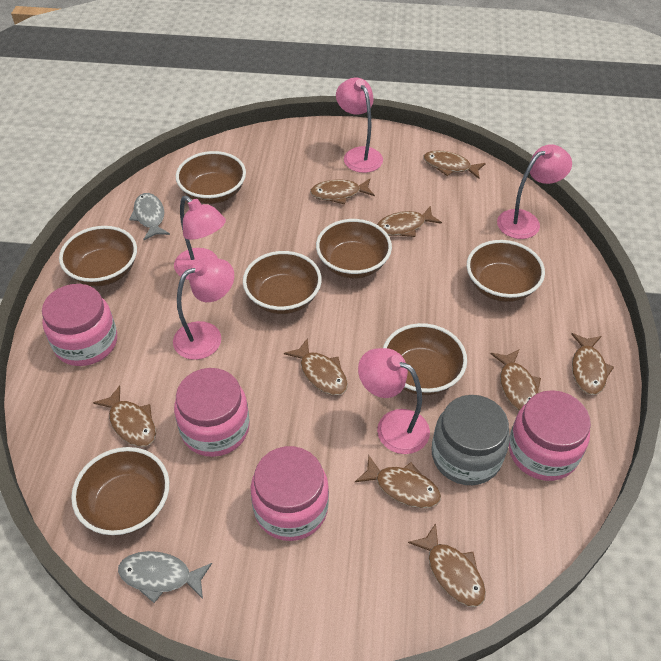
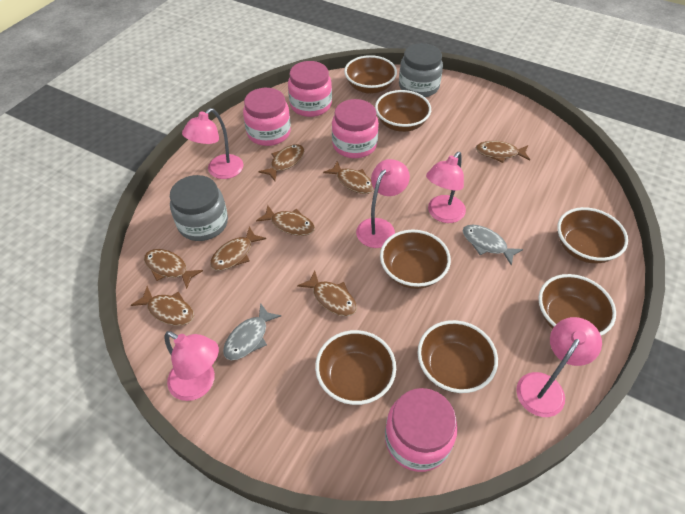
brown fish: [93,385,156,447] [284,339,348,395] [310,179,375,205] [355,455,441,508] [377,206,442,237] [408,523,486,607] [424,150,486,179] [491,349,541,411] [571,333,614,395] = 9 -> [130,286,194,326] [144,249,203,289] [210,227,266,271] [256,205,315,236] [258,144,304,181] [297,270,357,316] [323,161,374,194] [476,141,530,163] = 8
grey jar: [432,395,510,485] = 1 -> [170,175,228,241] [399,43,443,97] = 2

